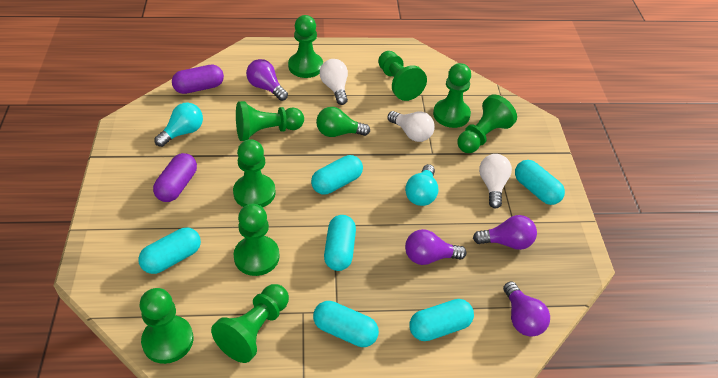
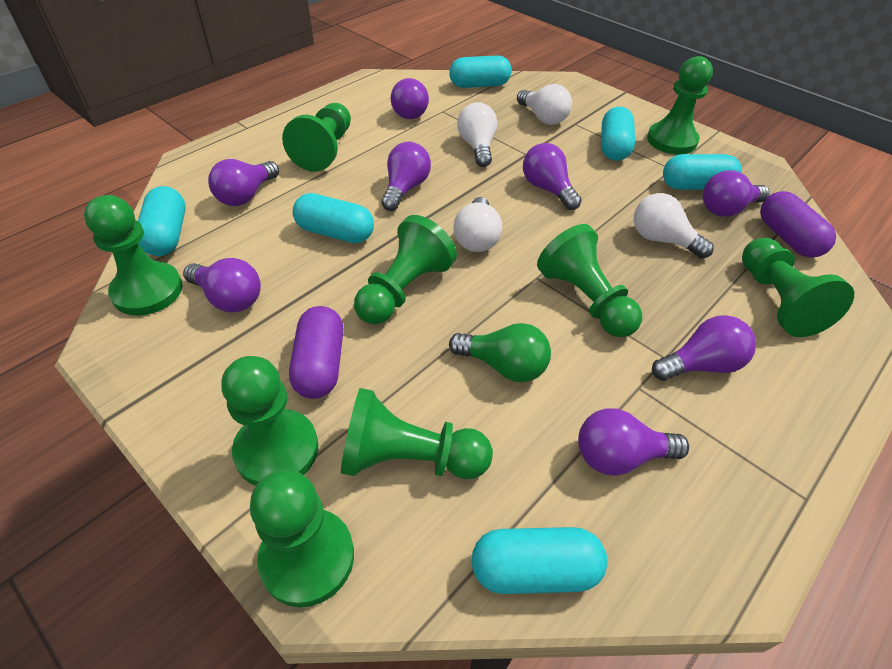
purple light bulb: [246,59,288,101] [405,229,466,265] [473,215,537,250] [503,281,550,337] = 4 -> [183,258,261,313] [208,159,279,206] [381,142,431,211] [391,78,429,119] [523,143,582,210] [578,408,689,476] [652,315,756,381] [703,170,770,217] = 8
turquoise light bulb: [154,102,203,147] [405,164,439,206] = 2 -> none = 0
white light bulb: [320,59,348,105] [388,111,435,142] [479,154,512,208] = 3 -> [454,197,502,252] [457,102,497,167] [517,84,572,125] [634,193,714,258] = 4

